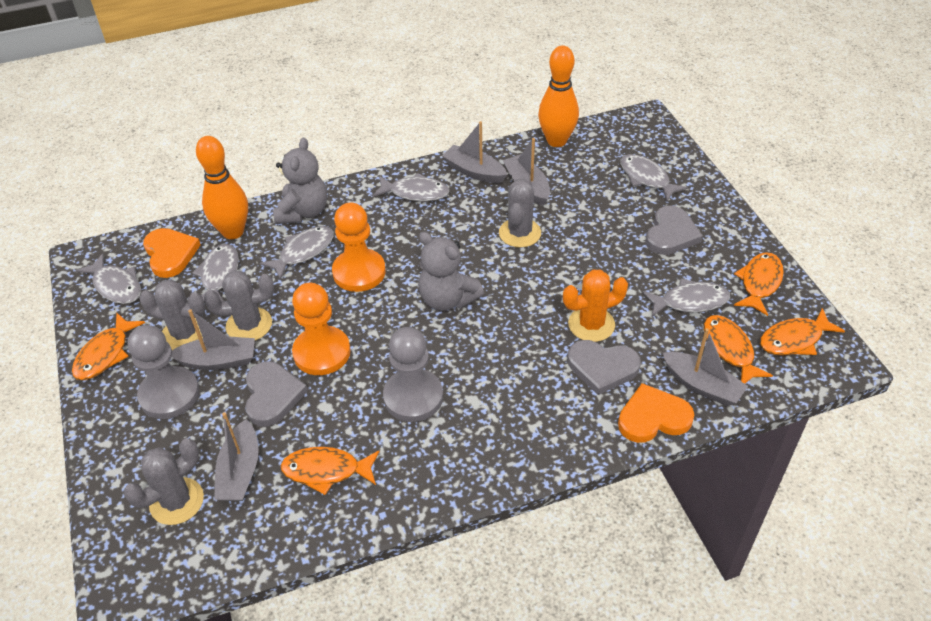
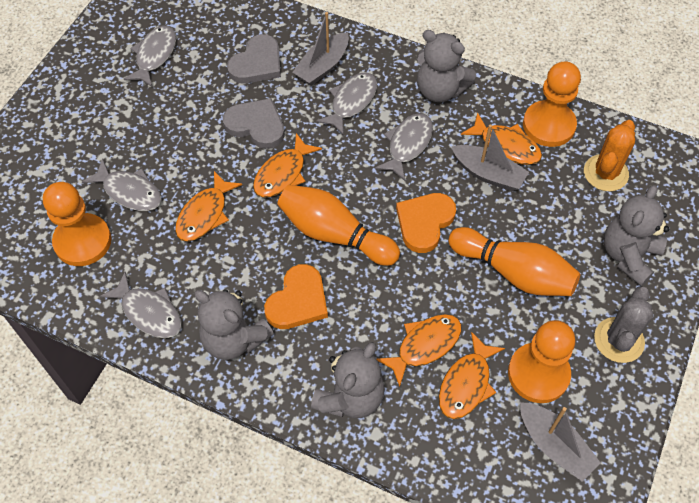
grey boat: [172,309,255,370] [214,412,259,501] [442,121,508,183] [503,138,550,206] [663,328,748,406] = 5 -> [292,12,349,86] [452,124,529,191] [520,402,601,481] = 3
grey cactus: [124,439,204,525] [139,280,205,350] [204,270,274,341] [499,177,541,248] = 4 -> [594,286,653,363] = 1
grey fish: [76,253,141,304] [192,244,239,302] [260,226,334,280] [373,173,450,202] [620,154,688,201] [642,279,730,317] = 6 -> [82,158,162,211] [100,272,182,338] [124,26,176,87] [316,72,377,136] [375,113,433,181] = 5
grey heart: [245,361,308,427] [567,340,641,395] [645,206,703,255] = 3 -> [223,98,285,149] [227,34,281,83] = 2
grey pawn: [127,325,200,419] [383,327,443,422] = 2 -> none = 0
grey teddy bear: [273,138,327,224] [418,232,484,311] = 2 -> [194,289,274,360] [311,342,384,418] [417,30,476,102] [604,185,669,286] = 4
orange pawn: [292,283,351,375] [332,202,386,292] = 2 -> [43,182,112,266] [508,320,575,403] [523,61,581,147] = 3

